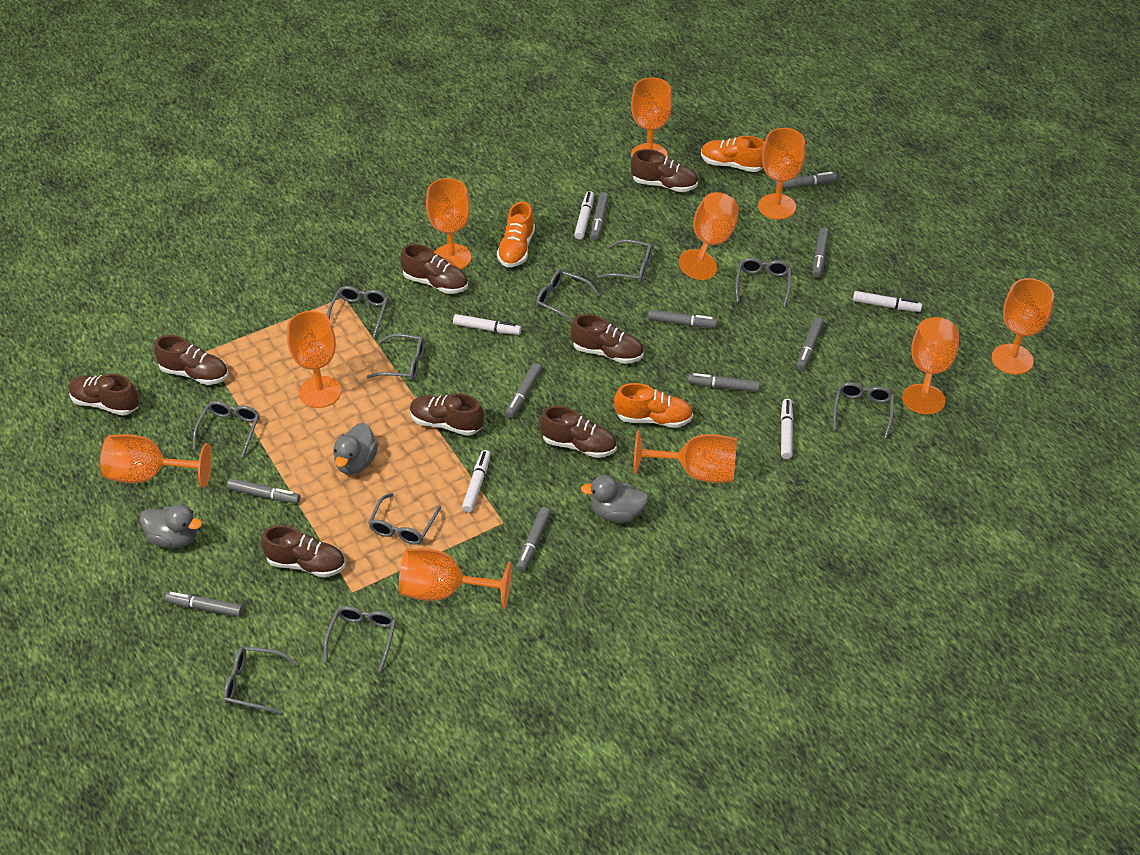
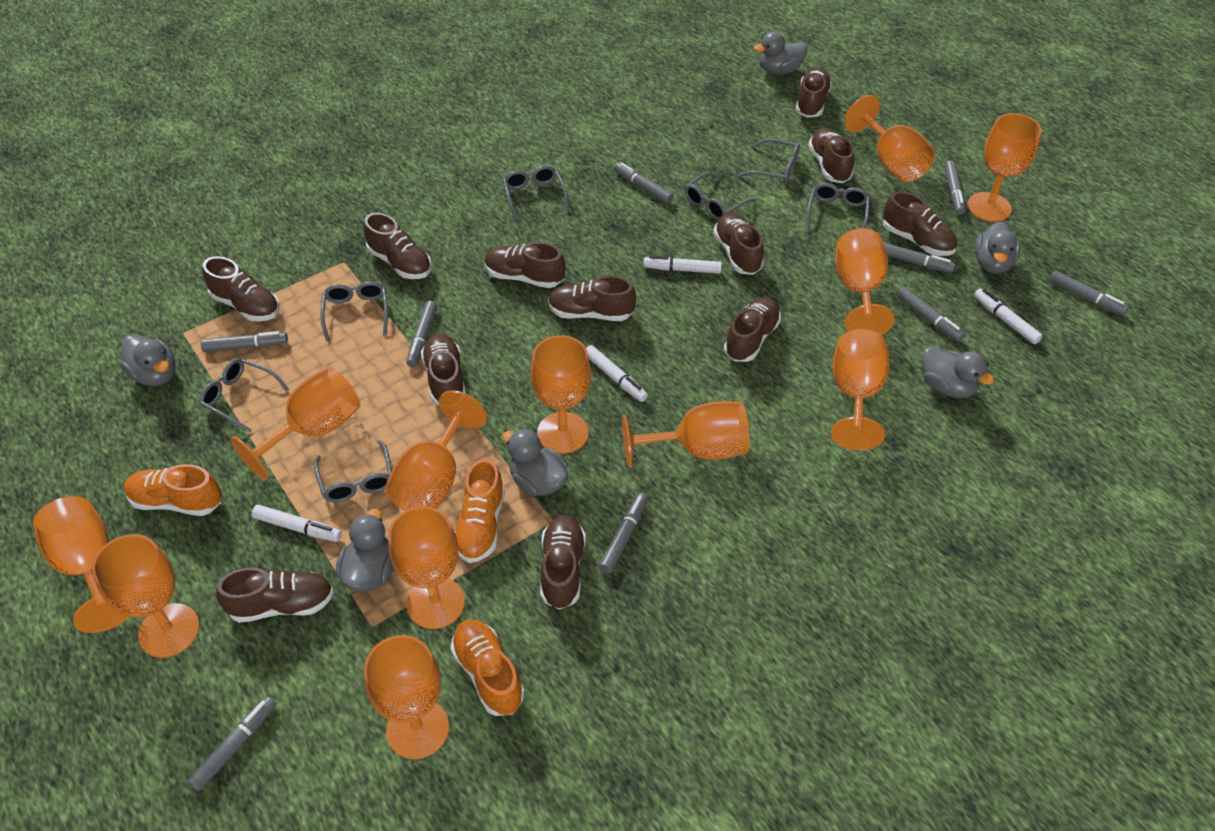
brown shoe: [68,374,139,416] [154,335,229,385] [261,525,345,578] [400,244,468,294] [410,394,484,436] [540,406,617,458] [571,314,644,364] [631,149,698,192] = 8 -> [203,256,279,321] [216,567,334,623] [364,213,432,279] [421,334,465,405] [484,242,566,288] [540,515,586,610] [548,276,636,321] [713,213,764,275] [724,297,781,362] [796,68,832,118] [808,128,854,183] [883,192,957,256] = 12
grey duck: [140,504,202,548] [333,423,378,474] [581,475,649,523] = 3 -> [119,334,175,386] [336,508,393,591] [502,429,568,496] [753,31,807,75] [922,346,994,398] [974,222,1021,274] = 6
grey glasses: [193,401,260,458] [224,646,298,715] [324,606,396,672] [327,286,388,337] [366,334,425,380] [368,493,441,545] [536,270,600,322] [597,239,653,283] [735,258,791,307] [833,382,894,438] = 10 -> [199,358,289,433] [314,440,392,502] [321,281,388,341] [503,165,569,221] [684,172,756,220] [738,138,800,184] [807,183,870,230] = 7
grey marker: [165,592,243,617] [227,478,301,504] [505,363,542,418] [516,507,551,572] [591,192,609,241] [648,310,717,328] [688,373,760,392] [774,172,837,189] [797,318,824,371] [812,228,829,278] = 10 -> [187,696,276,791] [201,331,288,352] [406,301,437,367] [599,493,648,573] [614,162,673,204] [883,242,955,273] [897,287,965,342] [944,161,966,215] [1049,271,1128,316] = 9
orange goblet: [100,434,212,487] [287,311,341,408] [399,548,512,609] [426,178,471,270] [631,77,672,158] [634,430,737,483] [678,192,739,280] [758,128,805,220] [902,317,959,414] [992,278,1054,375] = 10 -> [33,496,129,633] [92,534,200,658] [230,367,360,480] [364,635,449,759] [385,390,487,511] [388,506,465,629] [531,335,591,454] [622,401,750,467] [831,329,889,451] [835,228,895,335] [844,95,935,182] [968,113,1042,222] = 12
white marker: [453,314,521,335] [462,450,491,513] [574,191,594,239] [781,399,793,459] [853,291,922,312] = 5 -> [252,505,342,542] [586,345,648,402] [643,256,722,274] [974,289,1042,344] = 4

